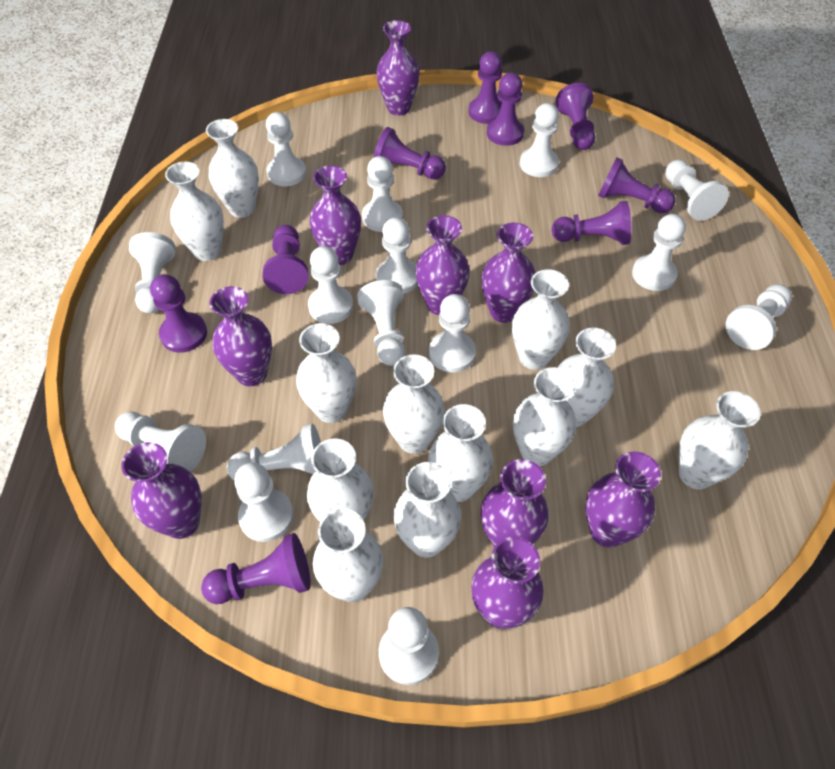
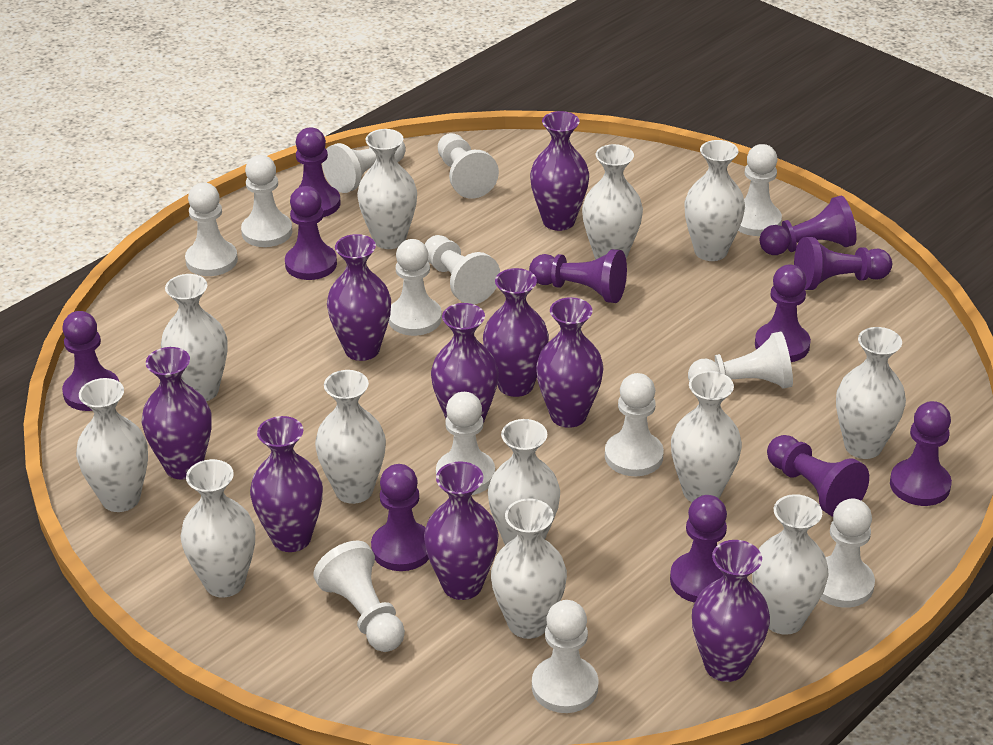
purple pawn: [150,274,207,353] [201,533,311,604] [263,225,308,294] [374,127,446,180] [469,52,502,124] [487,73,524,146] [551,201,631,245] [556,83,595,150] [598,157,676,213] = 9 -> [62,311,119,411] [285,186,337,280] [290,128,341,217] [371,464,429,571] [529,249,627,303] [670,495,727,603] [755,264,811,362] [759,196,857,255] [767,435,869,517] [794,237,892,290] [890,401,952,506] = 11
white pawn: [115,412,206,472] [129,232,175,313] [227,423,321,480] [234,462,294,542] [266,112,306,186] [308,246,353,324] [357,280,405,366] [362,156,403,232] [376,217,418,294] [379,607,439,685] [429,294,476,372] [520,103,559,177] [632,214,686,291] [665,160,729,221] [726,284,792,350] = 15 -> [185,183,238,276] [241,155,292,247] [313,541,405,652] [322,142,406,193] [389,239,442,336] [424,235,500,304] [436,392,495,495] [438,133,499,198] [532,600,599,713] [605,373,664,476] [688,332,793,389] [738,144,782,236] [820,499,875,608] = 13

